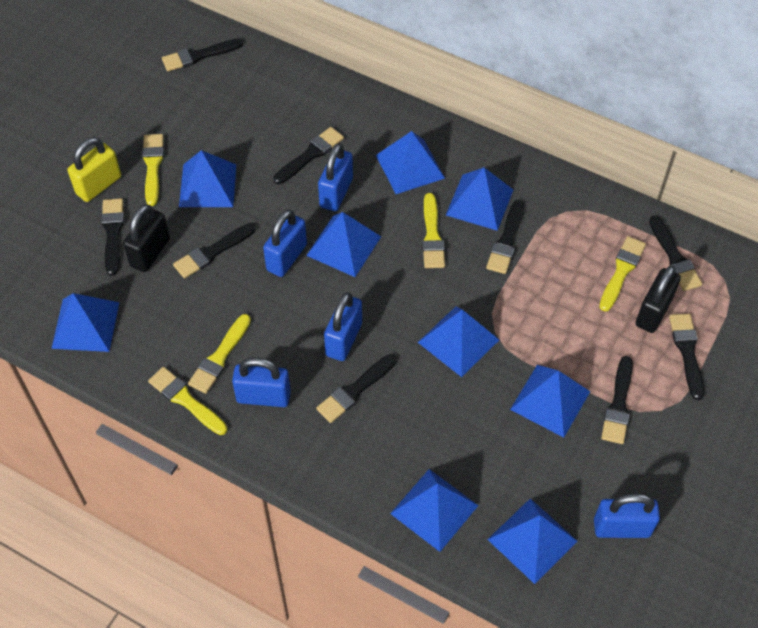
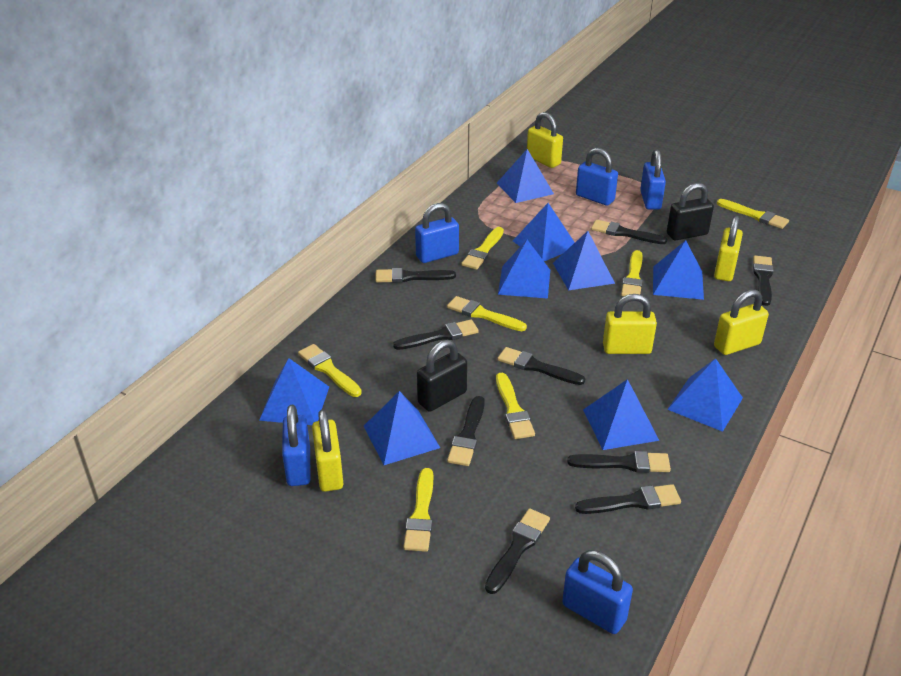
yellow brush: [142,134,164,206] [148,367,227,435] [188,314,251,394] [422,193,445,268] [599,236,646,311] = 5 -> [298,344,362,397] [404,468,433,552] [447,296,527,331] [461,227,504,270] [496,373,535,439] [621,250,643,296] [717,199,789,229] = 7
yellow padlock: [68,137,121,202] = 1 -> [312,409,343,492] [527,112,563,168] [603,294,657,354] [714,216,743,281] [714,290,769,355] = 5

